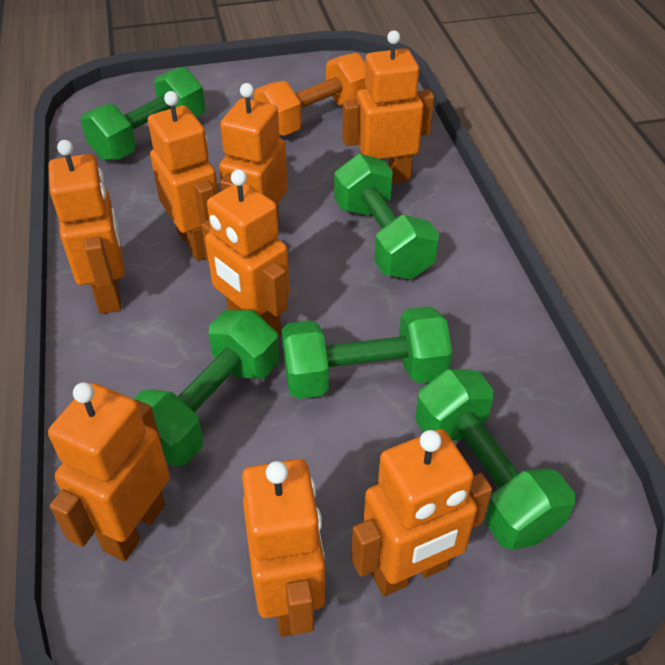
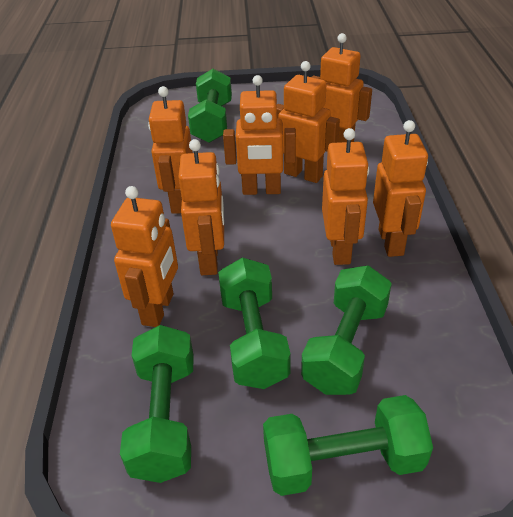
orange dumbbell: [254,53,367,136] = 1 -> none = 0

